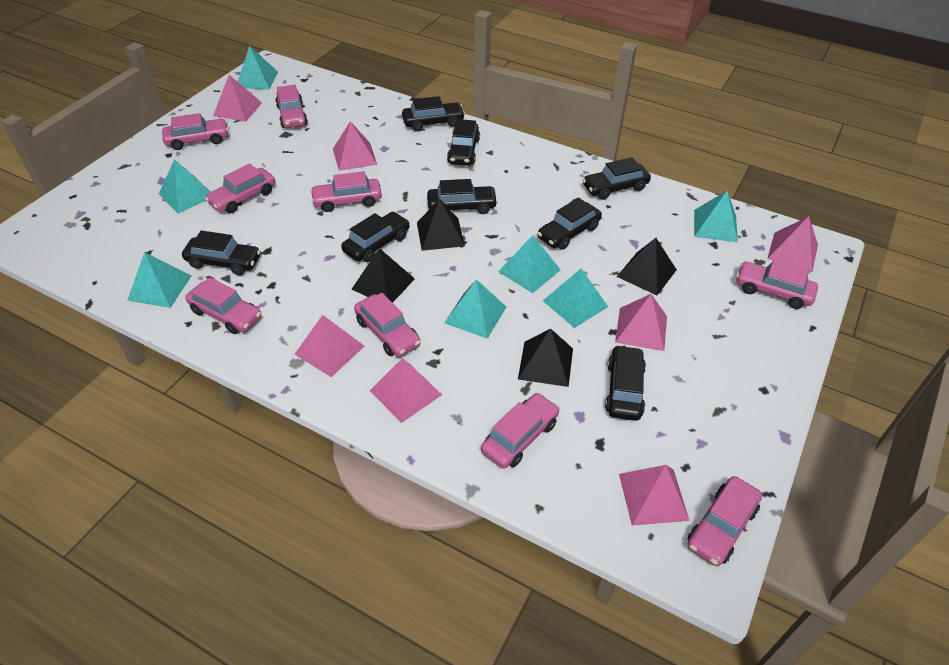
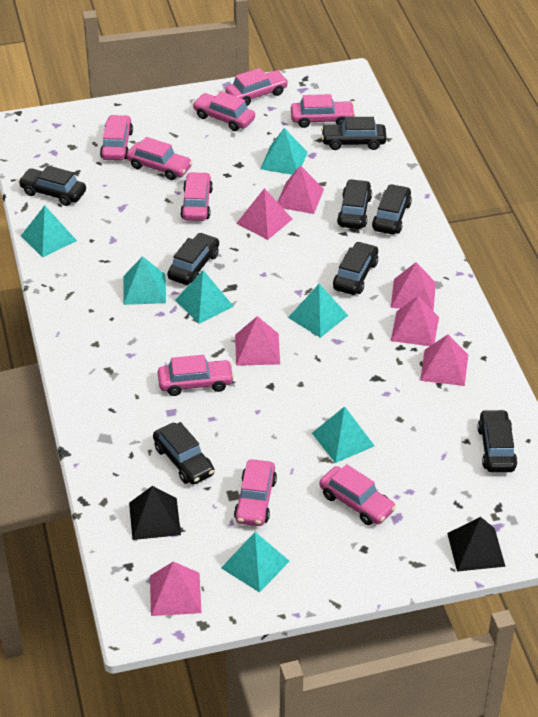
black pyramid: [352,248,415,303] [417,198,465,251] [518,329,573,387] [617,238,677,295] = 4 -> [129,486,181,540] [447,517,506,572] = 2

